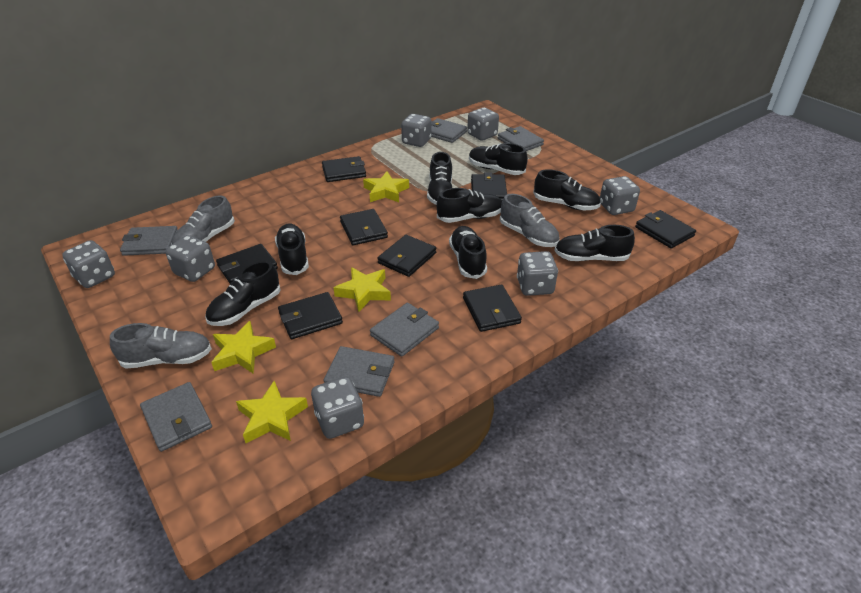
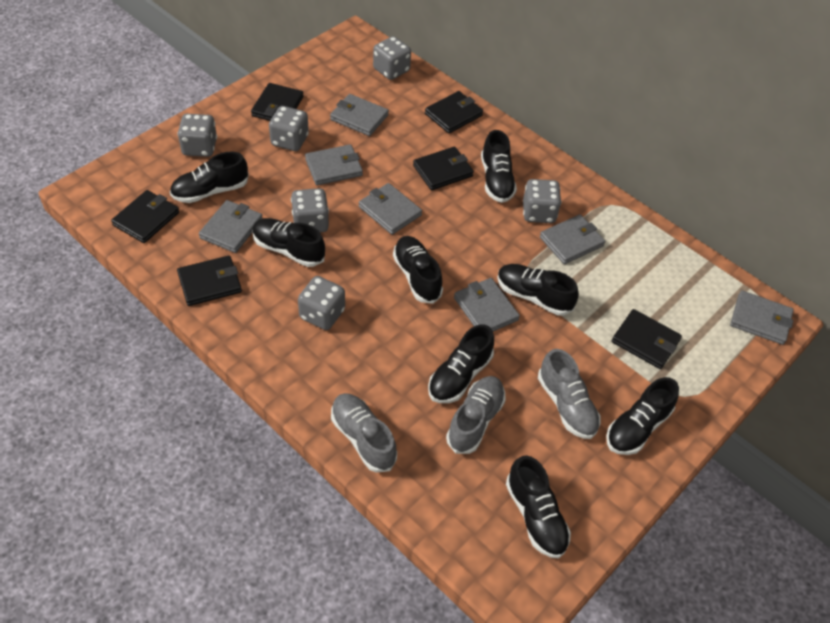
black wallet: [216,244,278,284] [278,292,343,339] [322,156,366,182] [340,209,388,245] [377,235,436,277] [463,285,522,332] [471,172,507,201] [635,210,696,248] = 8 -> [111,190,179,243] [177,256,242,306] [251,83,304,121] [413,147,474,190] [425,91,483,134] [612,309,682,369] = 6
grey dice: [62,240,115,288] [165,235,215,282] [311,376,364,439] [401,114,431,147] [467,107,499,141] [517,251,558,296] [600,176,640,215] = 7 -> [177,114,217,157] [269,106,309,151] [291,188,329,232] [298,276,345,330] [373,36,411,80] [523,179,561,223] = 6
grey wallet: [120,226,178,256] [140,382,212,452] [323,346,395,397] [370,303,439,357] [431,118,467,143] [498,126,544,151] = 6 -> [199,200,263,253] [305,144,363,185] [330,94,389,136] [359,183,422,235] [454,278,520,331] [540,214,605,264] [730,290,794,345] = 7
yellow star: [211,321,276,374] [236,381,308,443] [334,267,391,312] [363,172,409,202] = 4 -> none = 0

